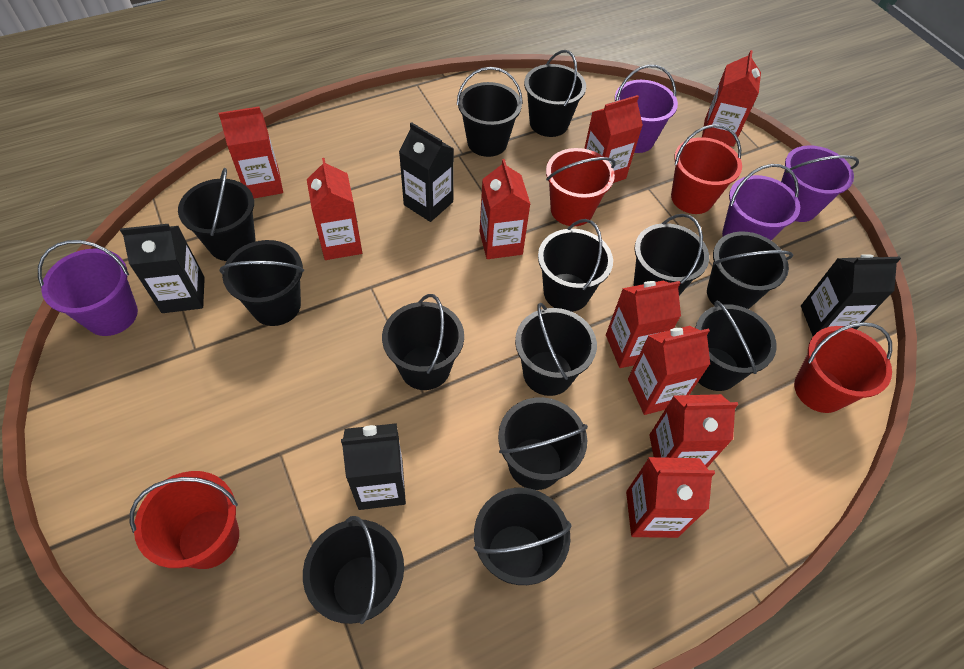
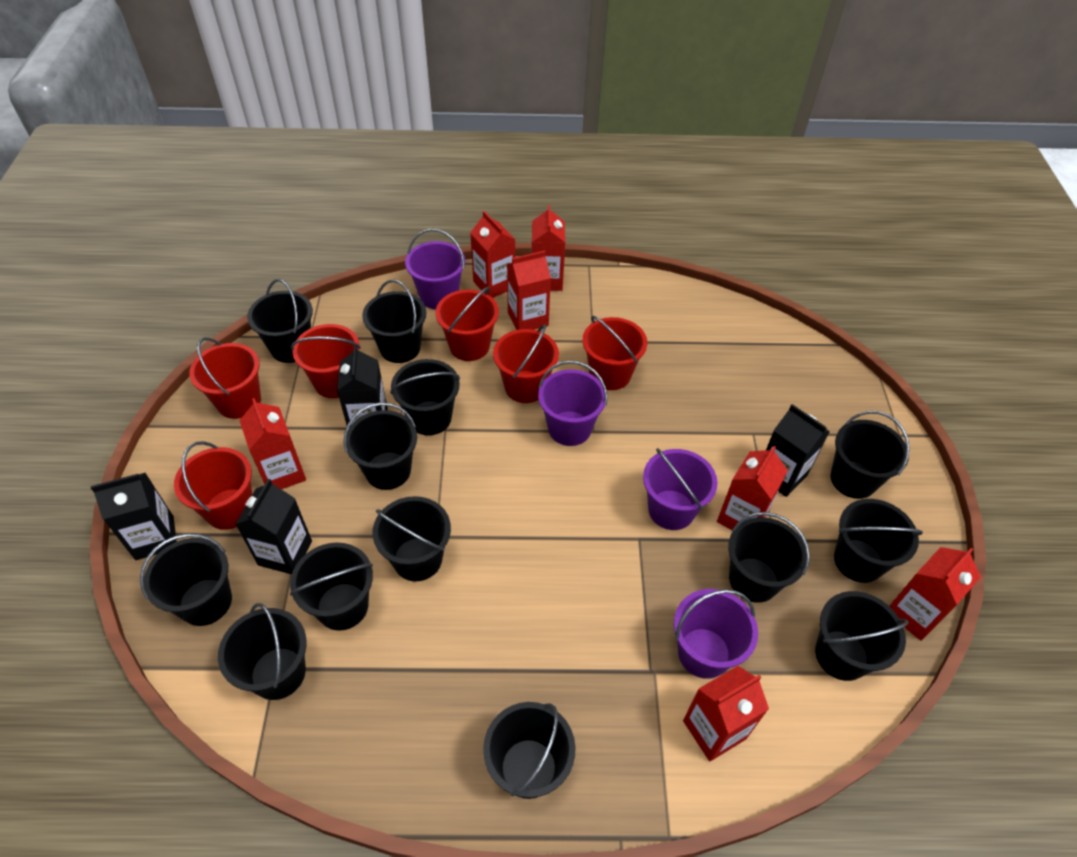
red bucket: [129,471,239,569] [546,148,616,226] [671,124,742,214] [794,322,892,413] = 4 -> [174,441,252,530] [189,337,261,419] [291,324,361,398] [436,287,499,361] [493,324,559,403] [583,316,647,390] = 6
red carton: [218,106,283,198] [307,158,362,260] [479,159,530,259] [584,95,643,183] [606,280,681,368] [626,457,715,538] [628,326,710,415] [649,394,738,467] [702,50,761,147] = 9 -> [239,398,306,489] [470,211,515,298] [507,251,551,330] [531,205,565,291] [683,666,769,761] [717,446,788,530] [890,547,981,641] = 7

